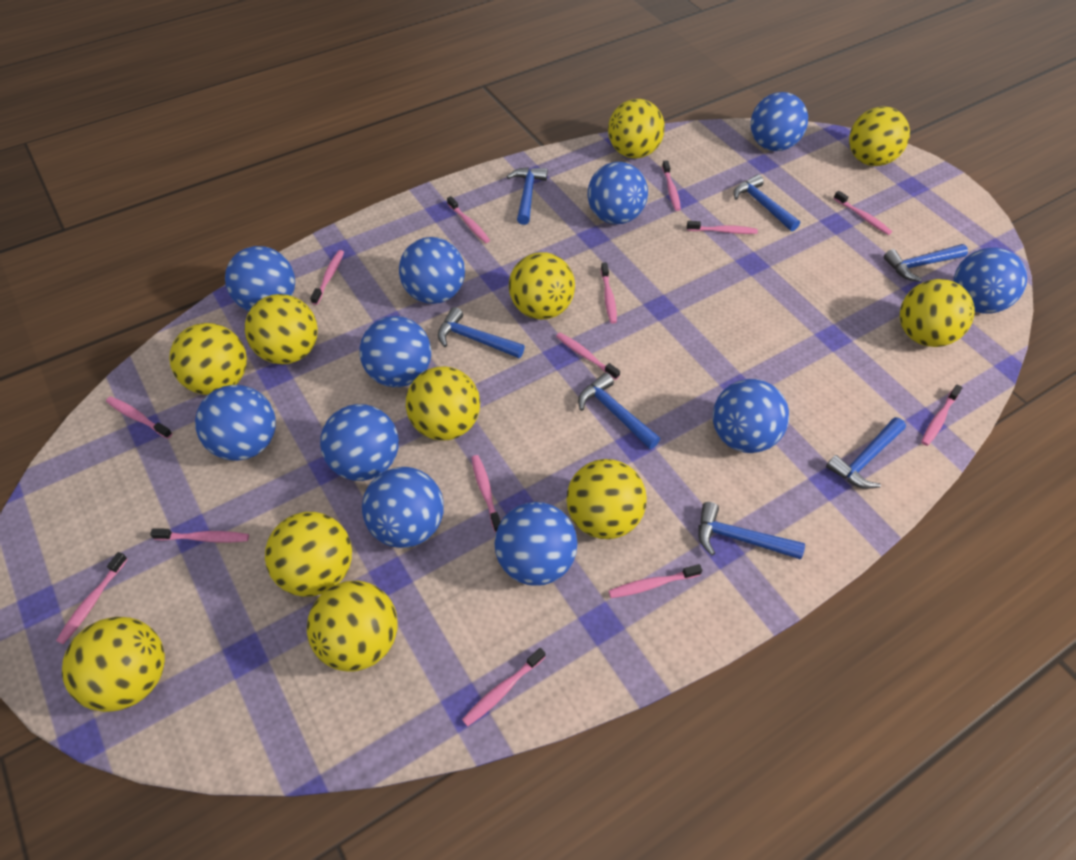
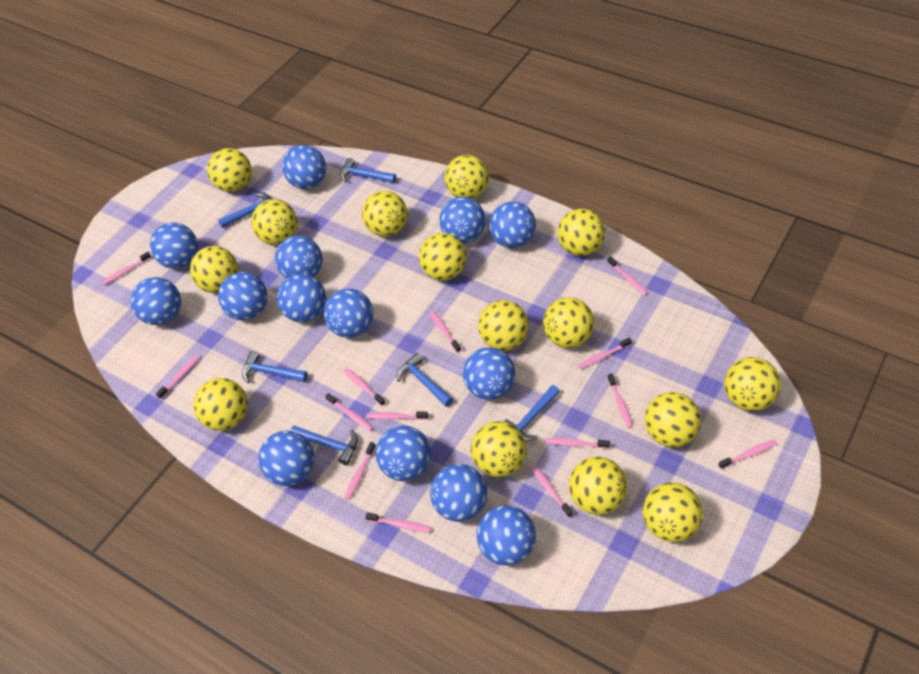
blue ball: [195,385,276,461] [225,246,295,311] [320,404,399,481] [359,316,431,387] [362,467,443,548] [399,237,465,304] [494,502,578,586] [588,162,648,224] [713,379,789,453] [751,92,808,151] [953,248,1027,314] = 11 -> [131,277,181,325] [150,222,198,269] [218,272,267,320] [258,431,314,486] [275,235,322,279] [277,274,326,322] [282,145,326,189] [324,289,373,338] [376,426,431,481] [430,464,487,522] [439,197,485,243] [463,347,515,400] [477,505,536,566] [489,201,536,248] = 14
blue hammer: [438,307,525,358] [507,167,548,225] [578,373,660,449] [698,502,805,559] [734,174,800,231] [826,417,906,489] [884,244,968,282] = 7 -> [218,193,272,228] [242,351,308,383] [290,426,358,465] [340,158,396,183] [397,353,453,407] [503,385,560,441] = 6
yellow ball: [62,617,165,712] [169,323,247,395] [245,294,318,364] [265,512,352,597] [307,581,398,672] [406,366,480,441] [509,252,575,320] [566,459,647,539] [608,99,665,159] [849,106,910,166] [900,279,975,347] = 11 -> [190,246,238,293] [193,378,248,431] [207,148,252,192] [251,199,297,245] [362,191,408,237] [419,233,466,281] [444,155,489,199] [471,421,526,477] [478,300,529,351] [543,297,594,348] [558,209,605,256] [569,457,627,515] [643,482,703,542] [645,392,701,447] [724,357,781,411] = 15

